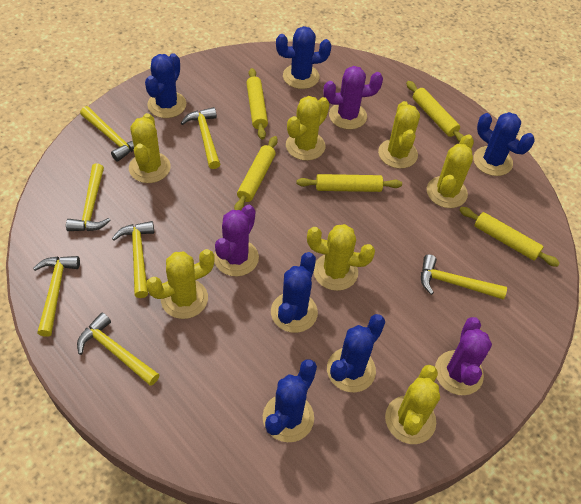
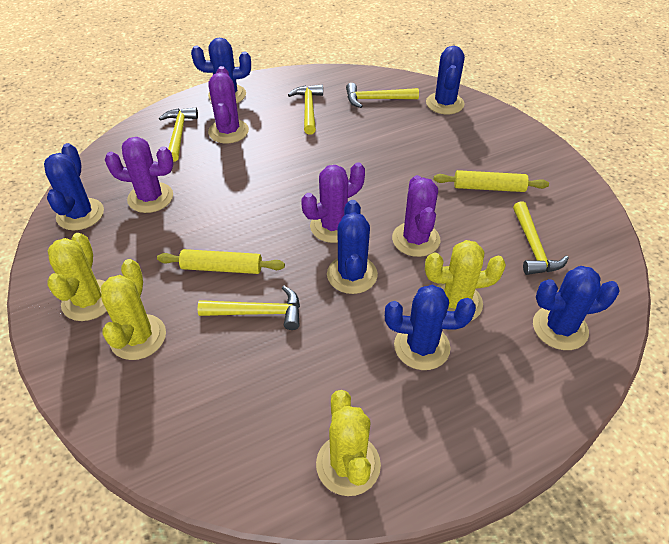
purple cactus: [214,205,259,276] [323,66,383,130] [435,317,492,395] = 3 -> [105,137,174,213] [208,66,249,143] [301,162,365,243] [392,175,440,257] = 4
yellow cactus: [129,113,171,183] [146,249,215,319] [286,96,329,161] [307,224,375,291] [378,101,420,169] [385,365,440,444] [427,135,474,208] = 7 -> [47,233,107,321] [101,259,166,360] [316,390,381,496] [425,240,506,321] = 4
yellow hammer: [33,256,80,337] [66,163,111,231] [77,313,160,386] [80,106,134,162] [112,221,154,298] [181,107,220,169] [421,254,507,299] = 7 -> [159,107,198,162] [198,286,300,330] [288,84,323,135] [346,83,419,108] [513,201,569,275] = 5
yellow rolling pin: [234,136,278,211] [246,68,268,140] [296,174,402,192] [406,81,464,143] [460,207,560,267] = 5 -> [157,249,285,274] [434,170,549,192] = 2

